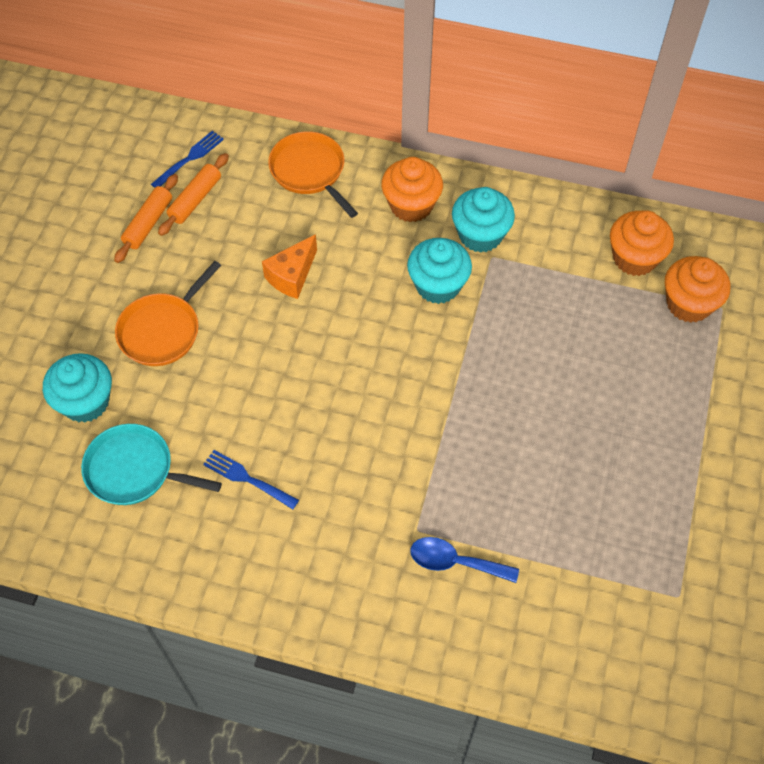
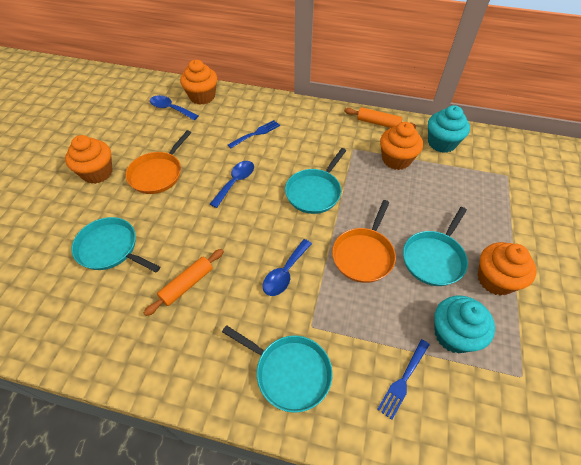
blue spoon: [410,537,519,583] = 1 -> [150,95,198,120] [210,161,254,208] [263,239,312,296] = 3
orange cheese: [262,234,317,299] = 1 -> none = 0
orange cupcake: [381,157,443,222] [610,210,674,276] [665,256,730,323] = 3 -> [65,135,112,184] [180,60,217,105] [380,122,423,170] [478,242,537,296] = 4
turquoise cupcake: [43,353,112,423] [407,238,472,304] [452,187,515,253] = 3 -> [428,105,470,153] [434,295,495,354] = 2
turquoise pan: [81,424,222,505] = 1 -> [71,217,160,273] [222,325,333,413] [285,148,347,214] [403,207,468,286] = 4

